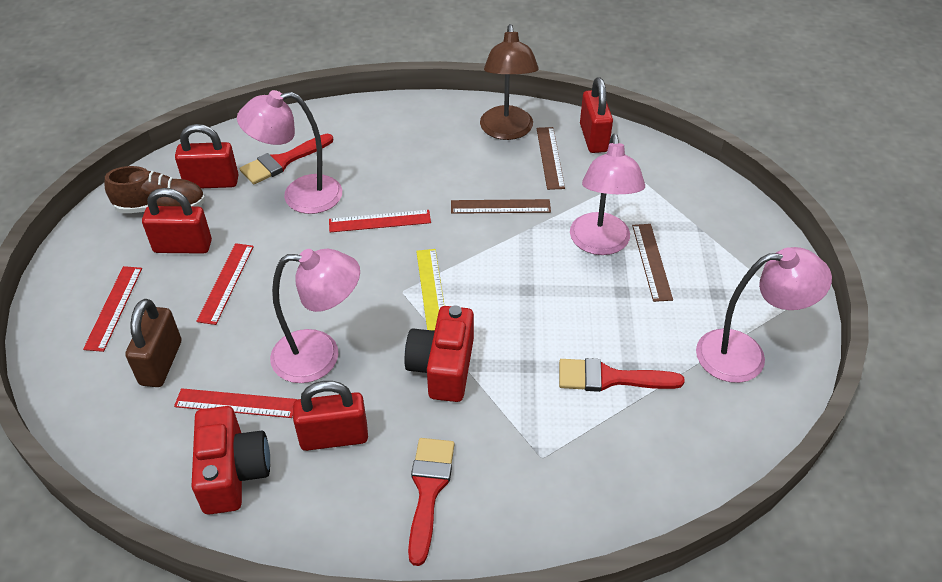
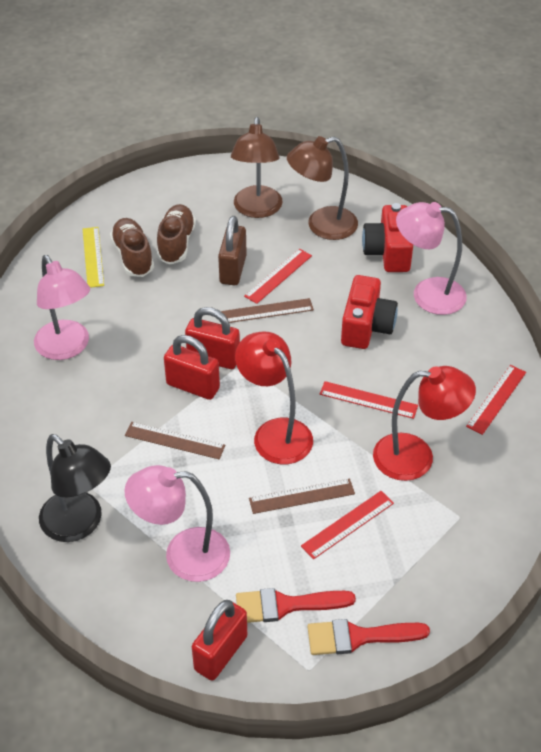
black lamp: none = 0 -> [39,434,111,542] = 1
brown lamp: [480,24,539,140] = 1 -> [231,117,283,218] [287,136,358,240] = 2
brown shoe: [104,166,205,213] = 1 -> [110,218,154,277] [157,204,196,264] = 2
pink lamp: [237,90,342,214] [270,249,360,383] [570,134,645,255] [696,247,832,383] = 4 -> [34,255,90,360] [124,465,230,582] [396,202,467,315] = 3
red brush: [240,134,333,184] [408,438,455,566] [559,358,685,392] = 3 -> [236,588,356,623] [308,619,430,655] = 2
red lamp: none = 0 -> [235,332,313,464] [373,366,476,481] = 2
red padlock: [142,188,212,254] [175,124,239,188] [293,381,368,451] [580,78,613,153] = 4 -> [164,335,220,400] [185,307,240,369] [192,600,247,681] = 3

